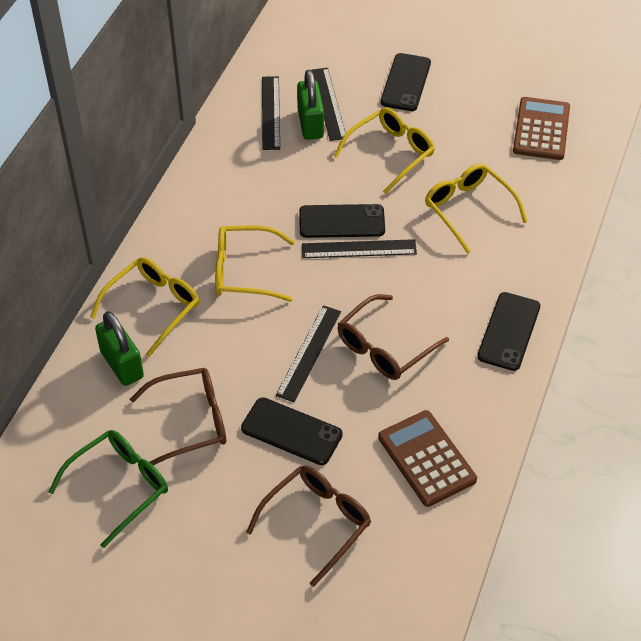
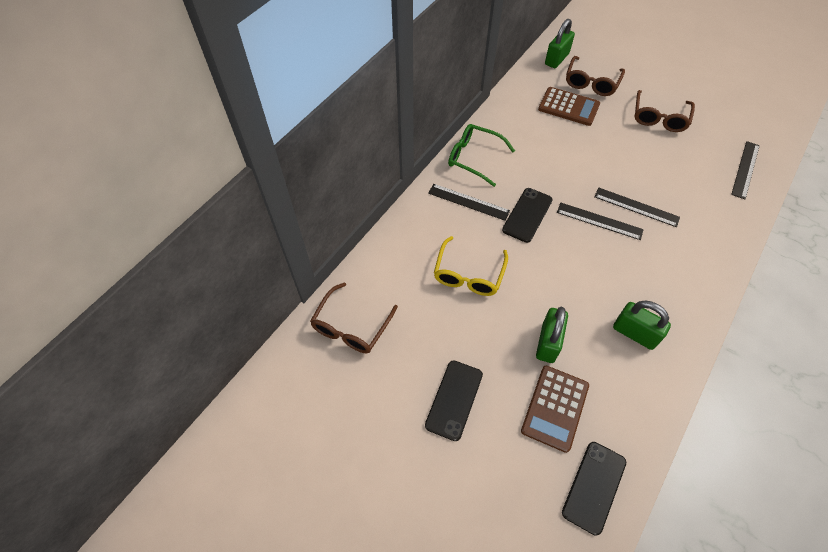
black phone: [241,397,343,465] [299,204,385,238] [381,53,431,111] [477,292,540,371] = 4 -> [425,360,483,441] [502,188,553,243] [562,442,626,535] = 3
green padlock: [95,311,144,386] [297,70,324,140] = 2 -> [536,307,568,363] [545,19,575,68] [613,301,671,350] = 3
yellow glasses: [90,257,199,357] [215,226,295,302] [334,108,435,194] [425,163,528,254] = 4 -> [434,236,508,296] = 1

